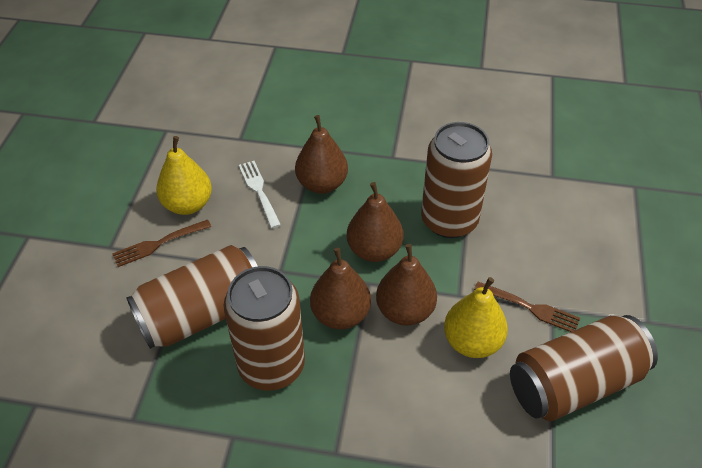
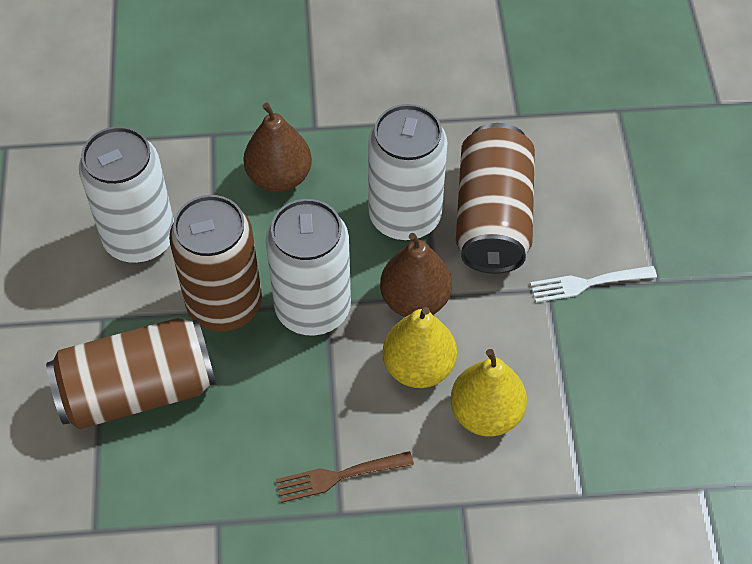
brown can: [126,245,258,349] [224,266,305,391] [421,122,492,238] [510,315,658,421] = 4 -> [46,318,216,429] [169,195,262,332] [456,123,535,274] = 3
brown fork: [112,220,211,267] [474,282,580,332] = 2 -> [276,451,414,503] = 1
brown pear: [295,115,348,194] [310,248,371,329] [347,182,403,262] [376,244,437,326] = 4 -> [243,103,312,192] [380,233,452,317] = 2
white can: none = 0 -> [79,126,174,263] [265,199,351,336] [368,104,448,240] = 3

